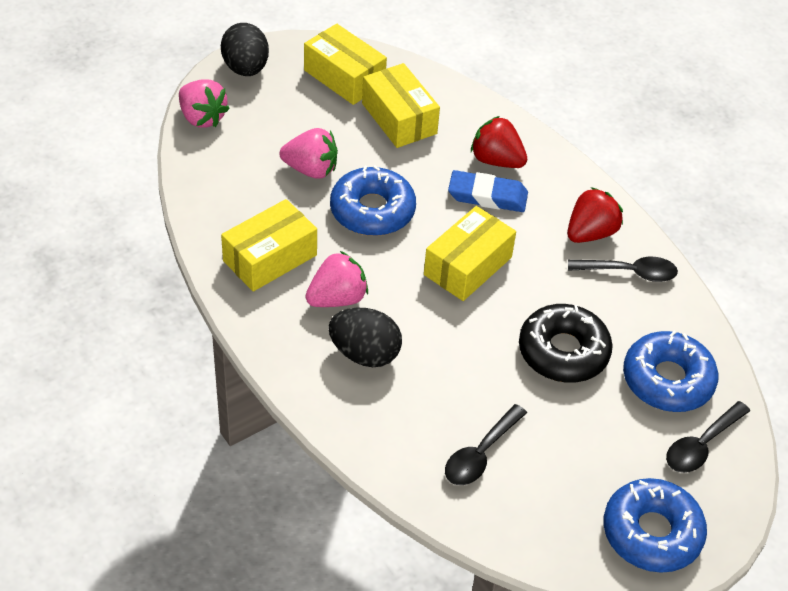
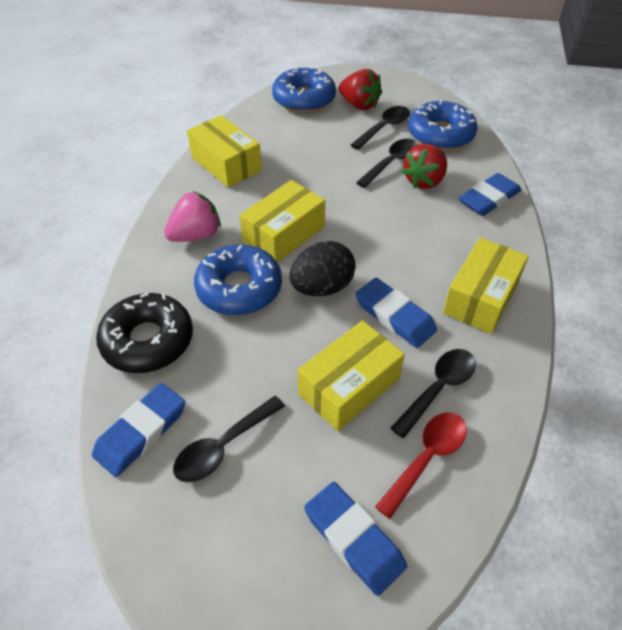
black egg: [221,23,269,76] [328,308,402,367] = 2 -> [289,241,356,296] = 1
black spoon: [445,404,527,485] [568,257,678,282] [666,401,750,473] = 3 -> [173,396,285,483] [351,106,410,150] [356,139,418,188] [390,349,476,438] = 4
blue eraser: [448,170,528,212] = 1 -> [92,383,185,477] [304,482,407,596] [355,278,437,348] [459,173,521,216] = 4
pink strawberry: [179,79,230,128] [279,128,338,179] [305,251,368,307] = 3 -> [164,191,221,242] = 1
red spoon: none = 0 -> [375,412,467,519] = 1

